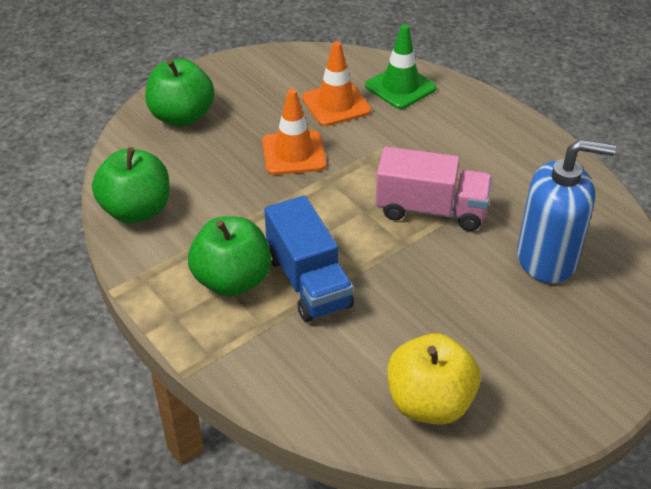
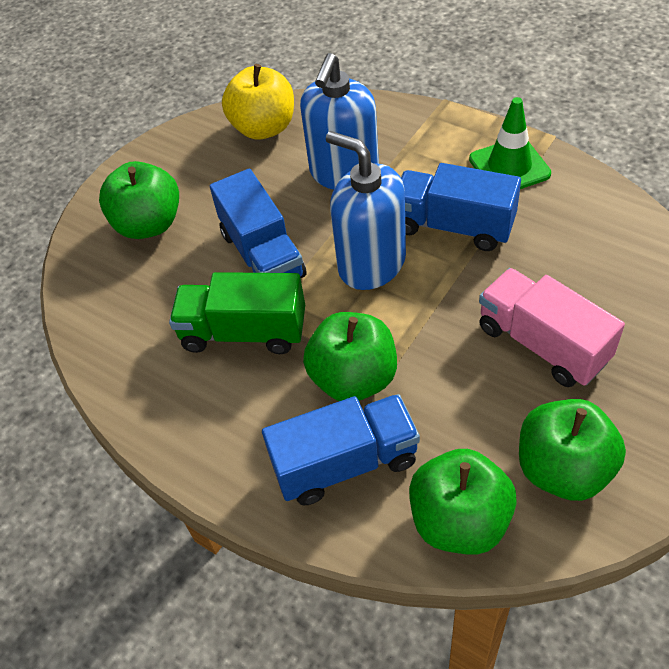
blue soap dispenser: [517,139,616,284] = 1 -> [300,53,379,190] [326,131,406,290] = 2
blue truck: [264,196,354,322] = 1 -> [210,169,307,278] [262,394,420,505] [401,163,521,251] = 3
green apple: [92,147,169,223] [145,59,215,126] [188,217,271,297] = 3 -> [99,161,179,239] [303,312,397,401] [409,449,517,555] [519,399,626,501] = 4
green truck: none = 0 -> [169,272,305,354] = 1
orange traffic cone: [262,89,326,175] [302,41,371,126] = 2 -> none = 0

